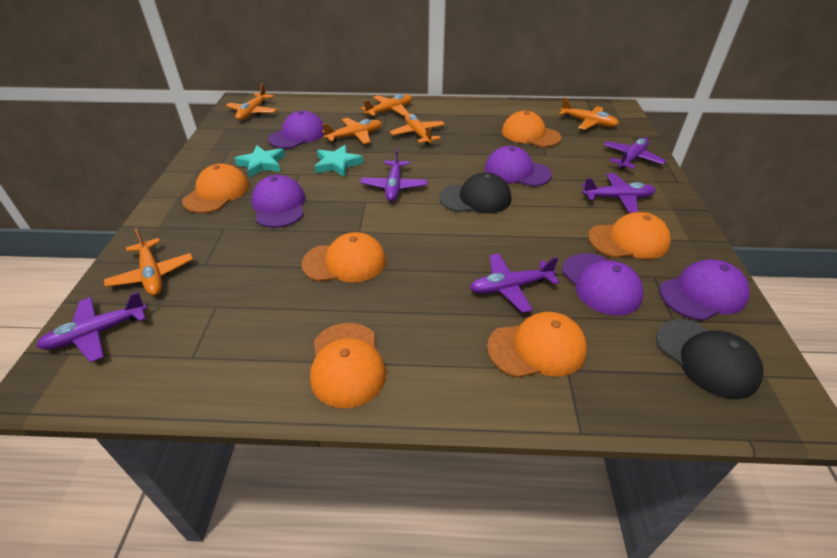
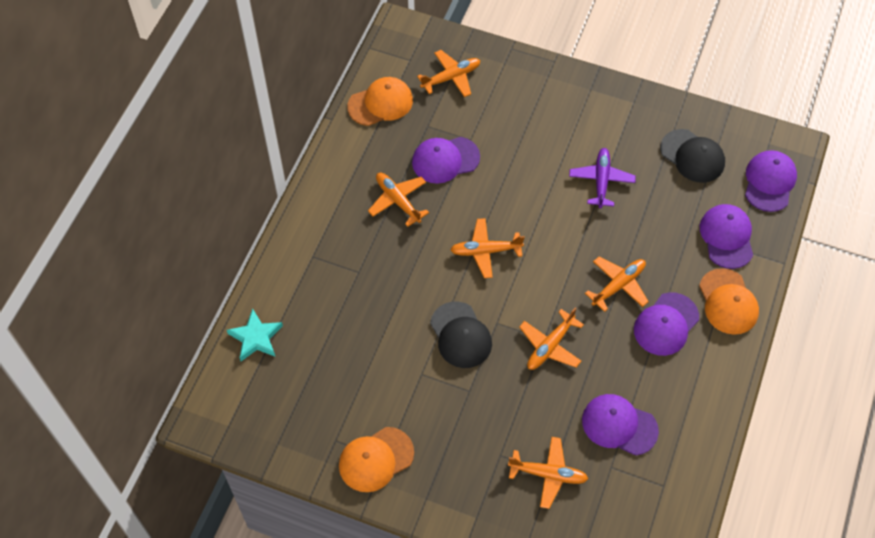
orange cap: [182,164,249,213] [301,232,386,282] [310,323,386,408] [487,312,587,378] [502,111,561,147] [588,212,671,259] = 6 -> [339,427,414,492] [347,77,413,126] [699,268,759,335] = 3
purple plane: [36,292,147,363] [360,148,427,201] [470,254,559,313] [582,173,656,213] [603,137,666,169] = 5 -> [569,148,636,208] = 1
turquoise star: [234,146,285,178] [314,145,363,177] = 2 -> [227,309,283,361] = 1

